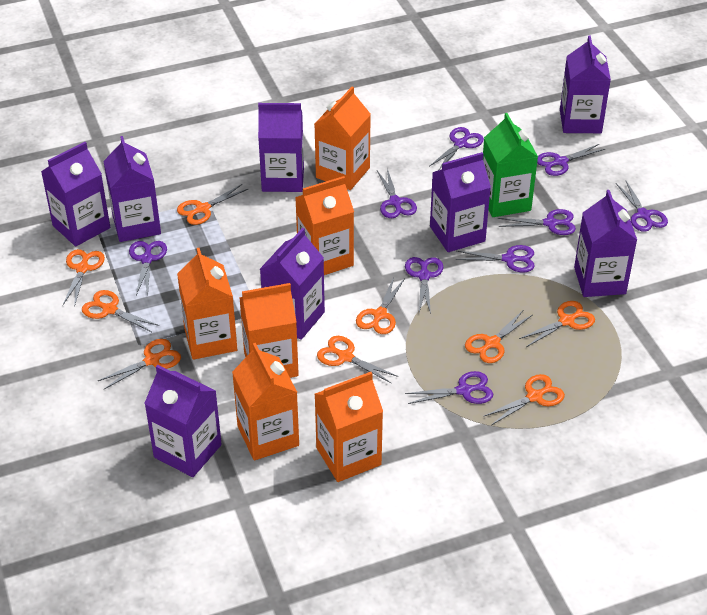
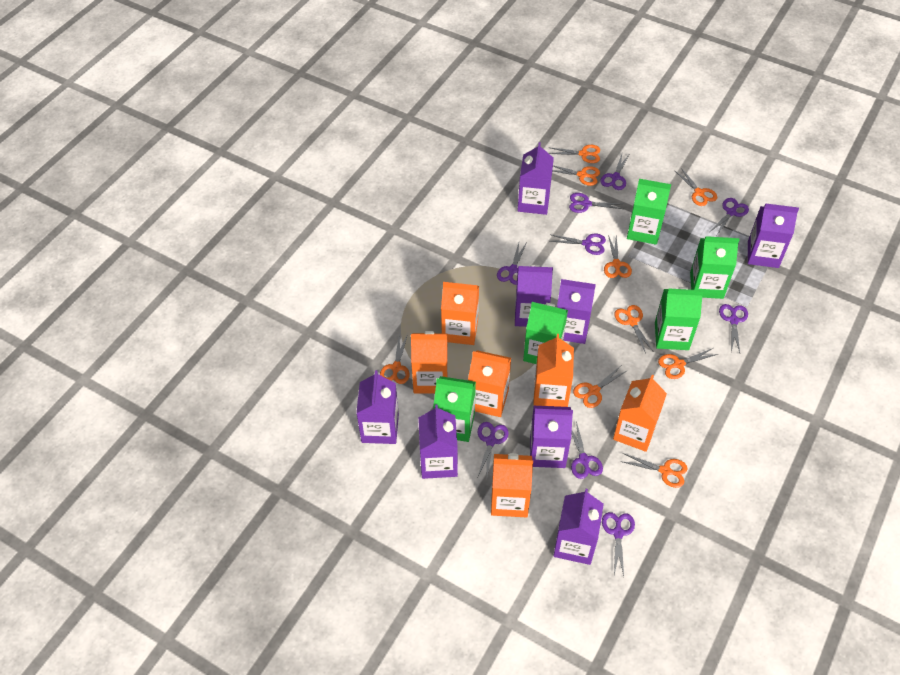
green carton: [483,113,538,217] = 1 -> [433,376,476,442] [523,302,568,364] [627,179,671,245] [655,287,704,350] [690,236,740,299] = 5

